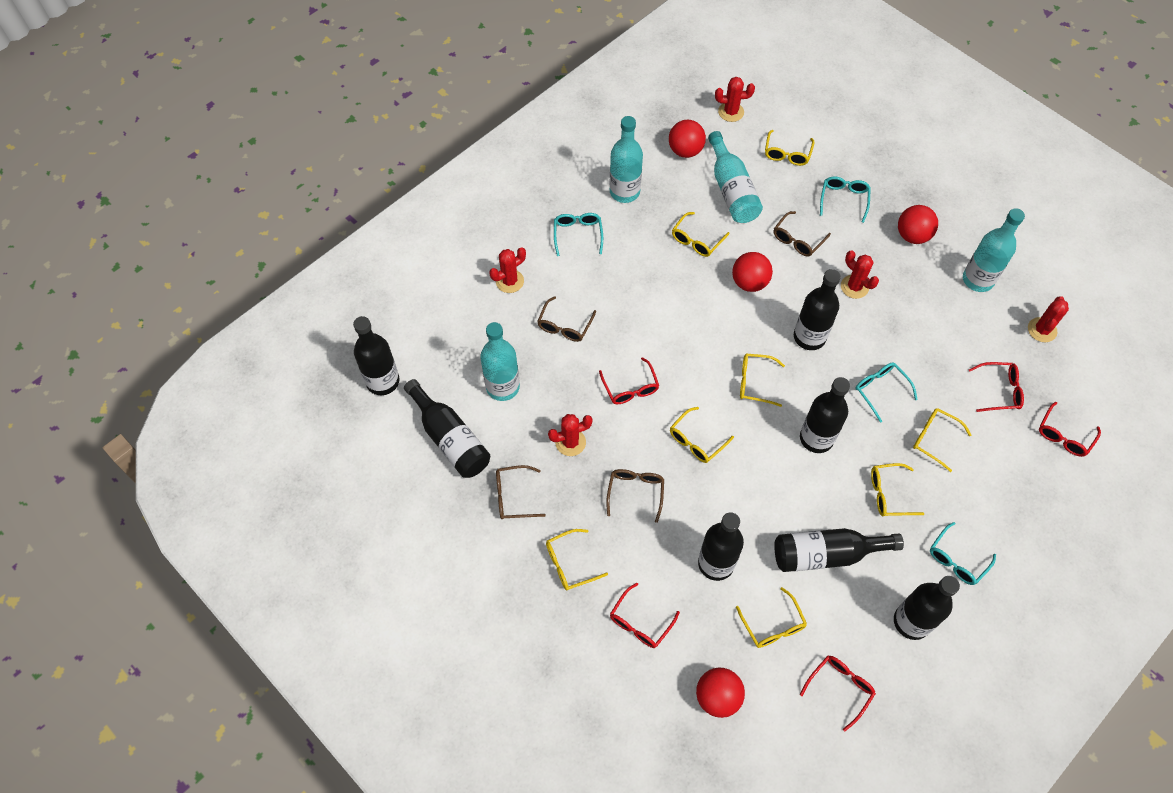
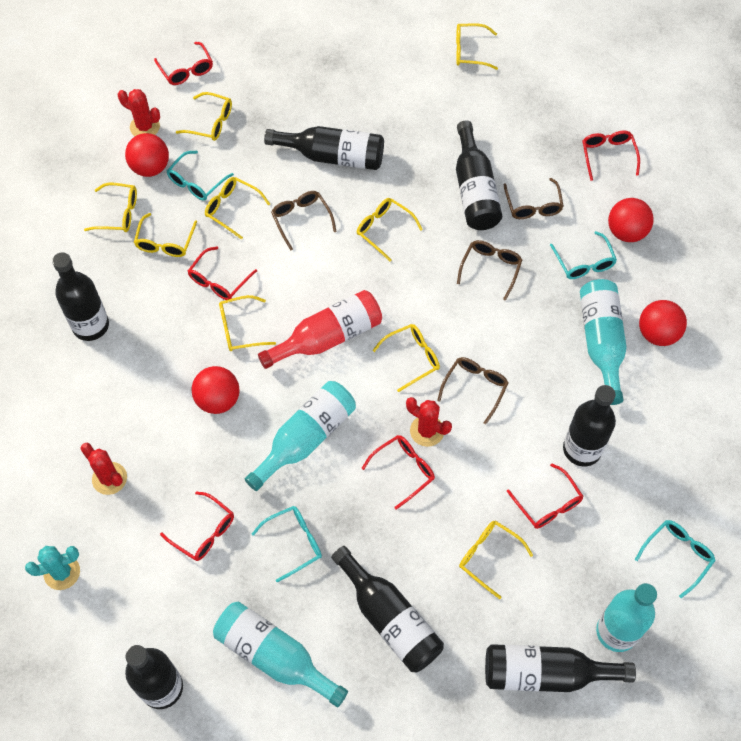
red bottle: none = 0 -> [258,290,382,369] = 1
red cactus: [489,247,526,293] [548,414,593,456] [715,77,755,122] [841,250,879,299] [1028,296,1069,342] = 5 -> [80,443,127,495] [118,89,160,136] [406,397,452,447] = 3
red glasses: [599,357,659,404] [610,583,680,648] [800,656,876,731] [969,362,1024,412] [1039,402,1101,457] = 5 -> [154,42,213,85] [160,491,234,561] [188,247,257,300] [361,435,435,510] [507,463,584,529] [582,131,640,181] = 6
turquoise cactus: none = 0 -> [25,546,80,590] = 1
yellow glasses: [546,529,608,590] [670,407,734,463] [672,212,730,257] [736,587,807,648] [740,354,785,407] [765,130,814,166] [871,463,924,517] [913,408,971,472] = 8 -> [84,183,137,232] [134,213,197,257] [176,92,232,141] [205,177,270,239] [219,295,276,351] [357,198,423,262] [372,324,440,392] [456,24,498,70] [459,520,533,599] = 9

